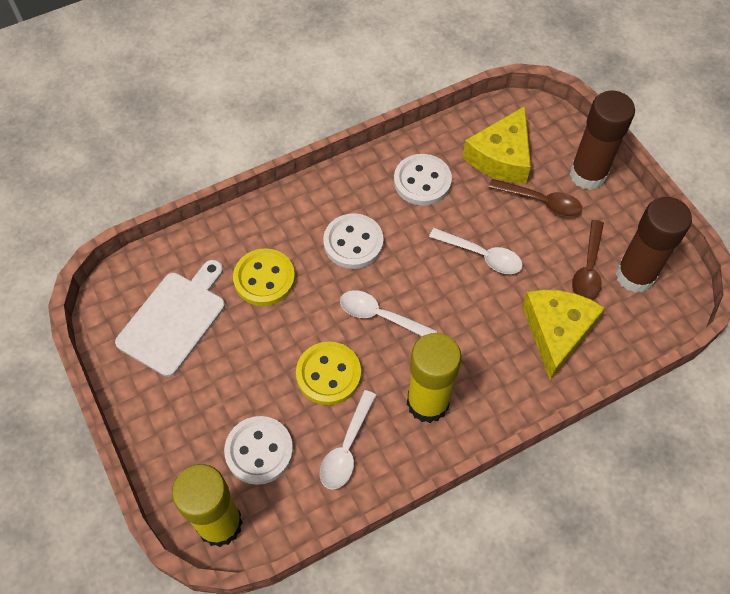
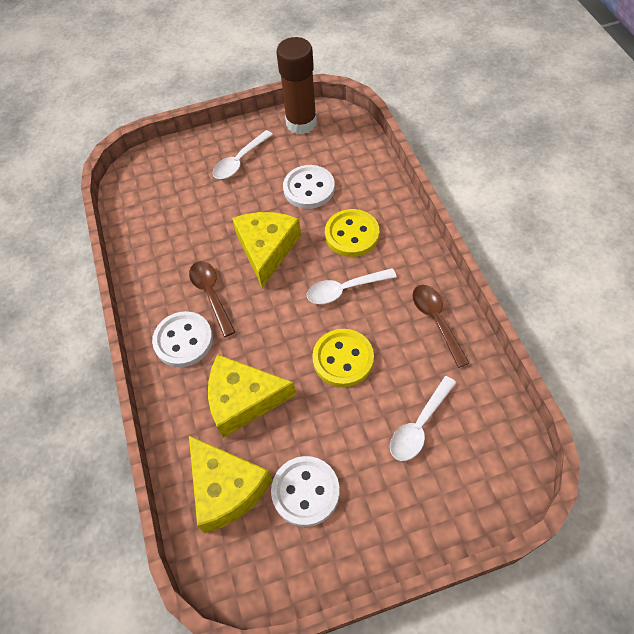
brown glue stick: [570,91,635,190] [615,197,692,293] = 2 -> [276,37,317,134] = 1
white cutting board: [115,260,225,377] = 1 -> none = 0
yellow cheese: [462,106,531,184] [522,290,605,380] = 2 -> [189,436,272,533] [208,354,296,438] [232,212,301,288] = 3
yellow glue stick: [172,464,243,547] [407,333,461,423] = 2 -> none = 0

